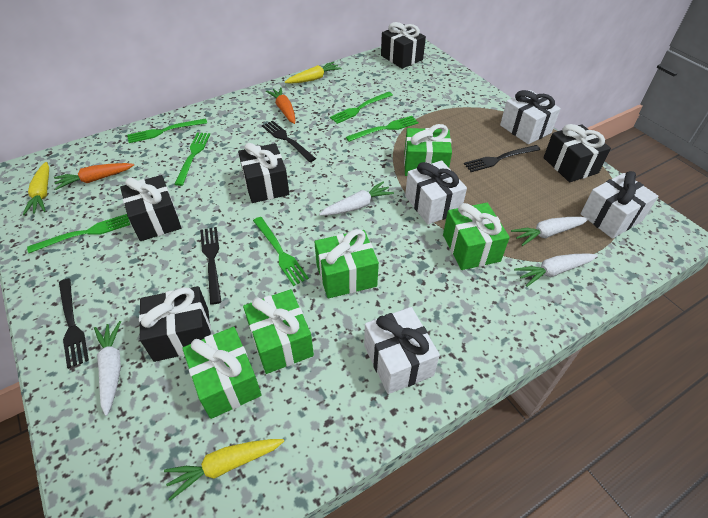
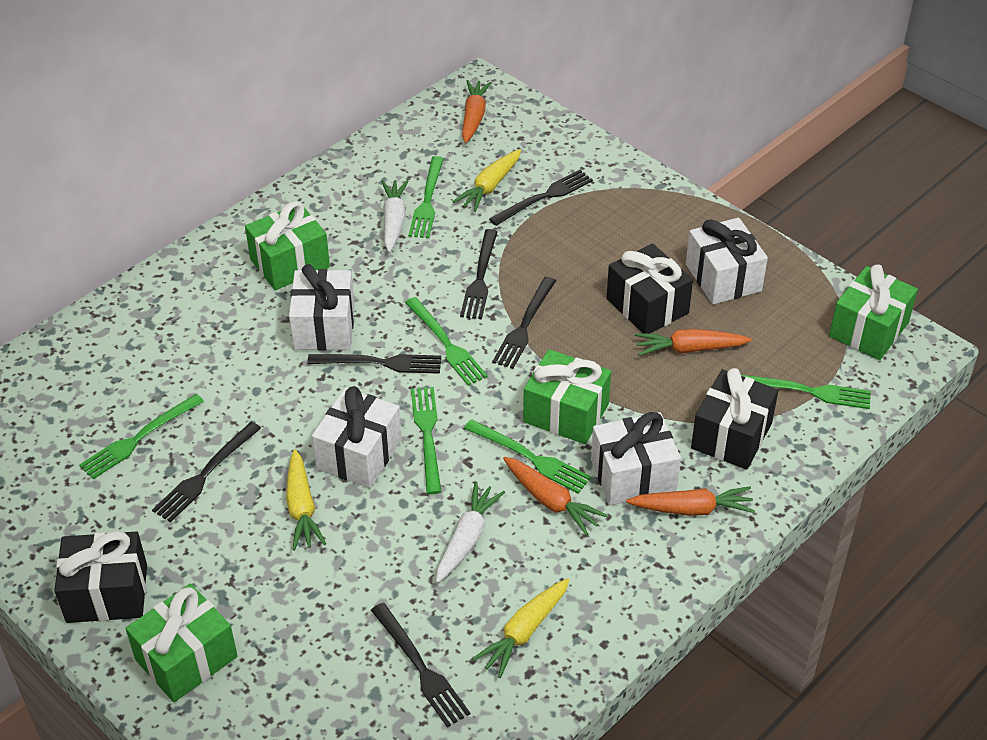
black fork: [59,278,89,369] [200,227,221,305] [262,121,316,162] [464,145,540,172] = 4 -> [152,422,261,522] [307,354,441,374] [371,603,470,727] [460,229,498,319] [489,170,593,226] [492,277,556,369] = 6
black gift: [120,175,181,241] [139,286,211,362] [238,143,289,203] [381,22,426,69] [543,124,611,183] = 5 -> [54,531,147,623] [607,244,693,334] [691,368,778,470] = 3
green gift: [182,327,261,419] [243,289,314,374] [314,229,379,298] [404,124,452,176] [443,203,510,270] = 5 -> [126,584,238,702] [245,201,330,290] [523,349,611,444] [829,265,918,360] = 4
orange carrot: [54,163,134,190] [266,87,295,124] = 2 -> [462,80,492,143] [503,457,608,536] [626,487,755,516] [635,329,752,356] = 4
white carrot: [94,321,121,416] [319,181,394,216] [511,217,589,246] [514,253,598,287] = 4 -> [381,180,409,252] [436,482,505,583] = 2

